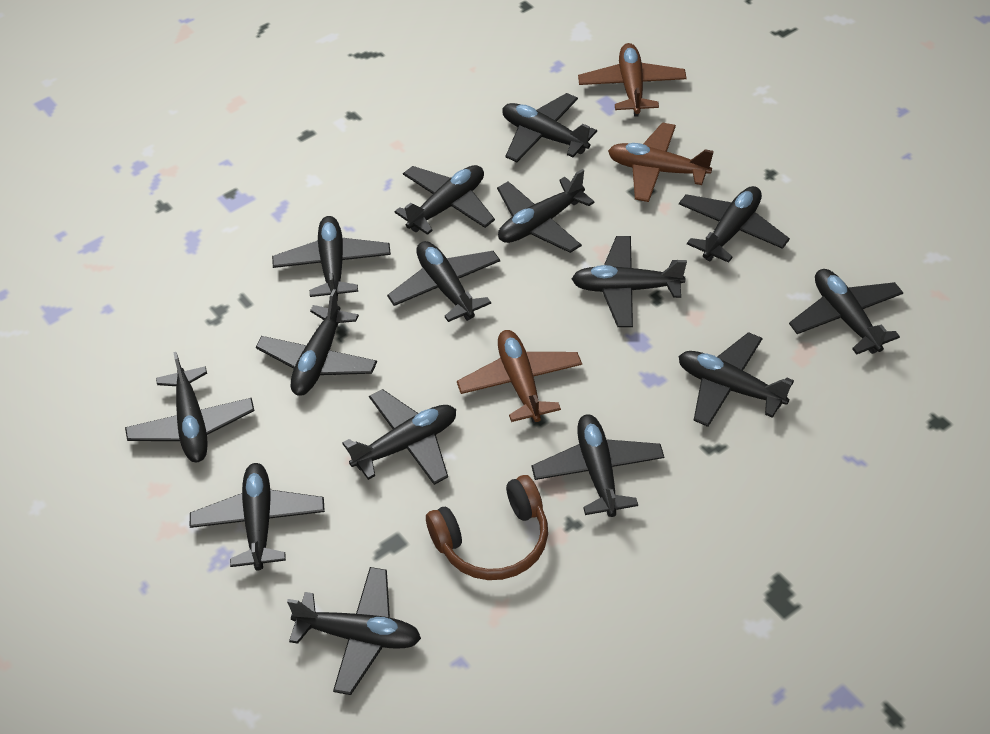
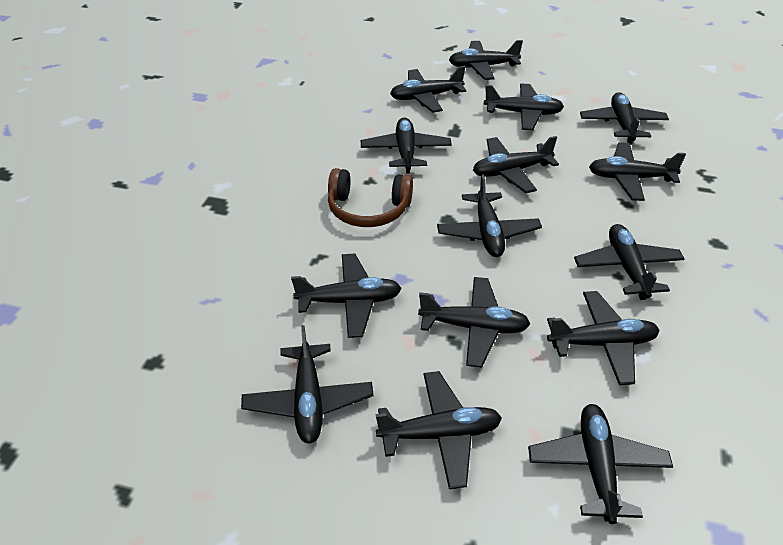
brown plane: [457,330,582,423] [578,43,687,117] [608,122,714,202] = 3 -> none = 0

